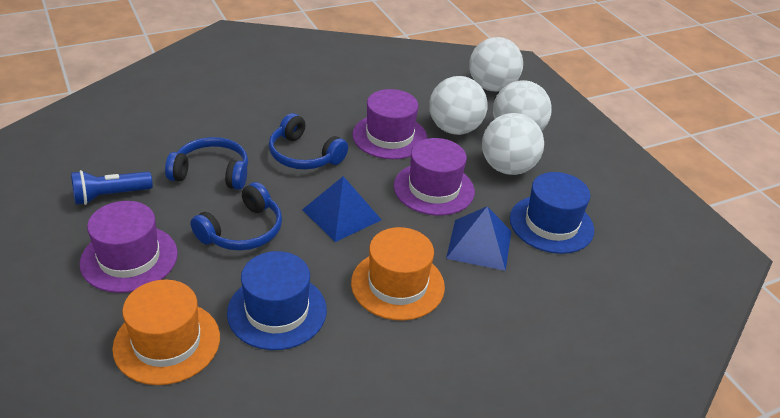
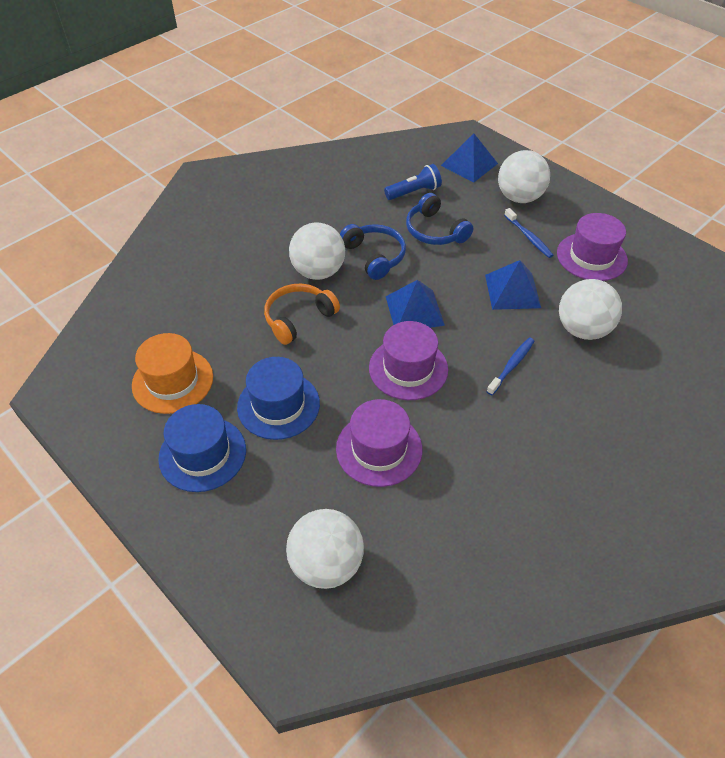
blue headphones: [165,137,248,190] [190,182,282,251] [269,113,348,170] = 3 -> [340,224,406,280] [406,193,473,245] = 2
blue pyramid: [302,176,381,242] [446,206,511,271] = 2 -> [386,280,445,328] [441,133,498,182] [485,260,541,310] = 3
blue toothbrush: none = 0 -> [486,338,534,395] [504,208,553,258] = 2
orange hat: [112,280,220,385] [351,227,445,321] = 2 -> [132,333,213,414] = 1
orange headphones: none = 0 -> [264,284,340,345] = 1

